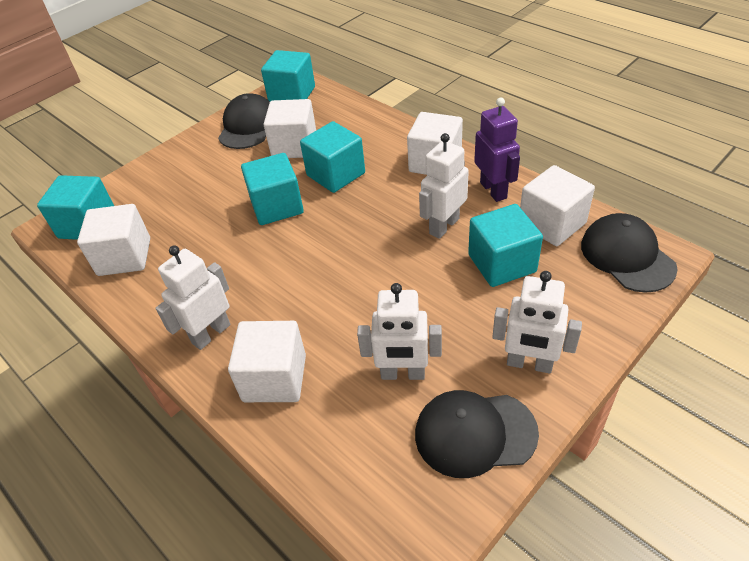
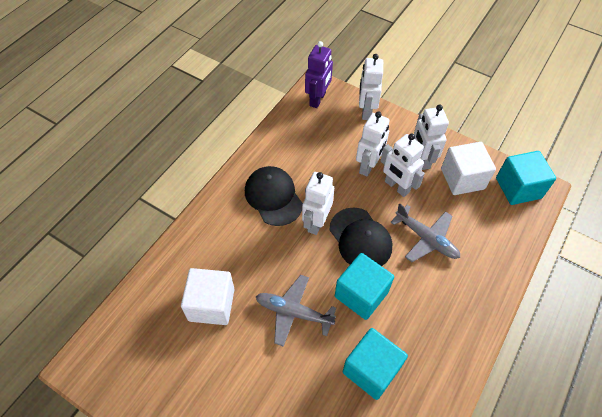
black cap: [218,93,270,149] [415,390,539,478] [581,213,678,293] = 3 -> [245,166,303,226] [329,208,392,266] = 2
grey plane: none = 0 -> [256,275,336,347] [391,203,460,262] = 2
turquoise cube: [37,175,114,240] [241,153,304,225] [261,50,315,101] [300,121,365,193] [468,204,543,287] = 5 -> [335,253,394,320] [343,328,408,400] [496,151,556,205] = 3
white cube: [77,204,150,276] [228,321,306,402] [264,99,316,158] [407,112,463,175] [520,165,595,246] = 5 -> [181,268,235,325] [441,142,496,195] = 2
white robot: [156,245,230,350] [357,283,442,380] [419,133,469,239] [492,271,582,374] = 4 -> [302,172,334,235] [356,111,390,176] [359,54,383,120] [380,134,425,197] [414,105,449,170] = 5

